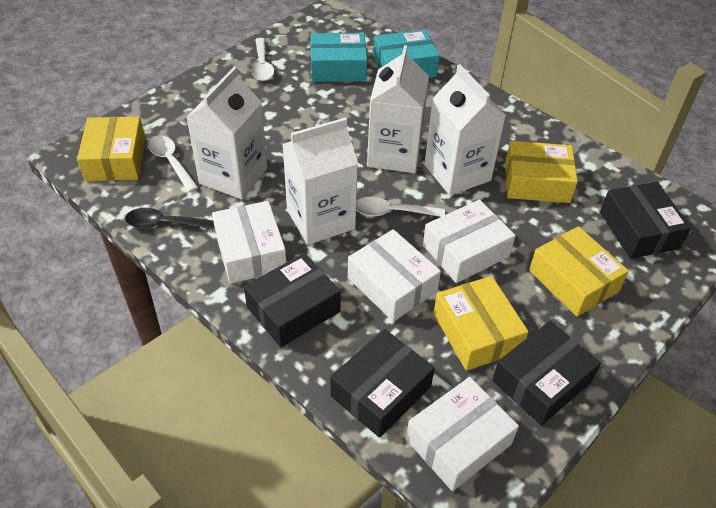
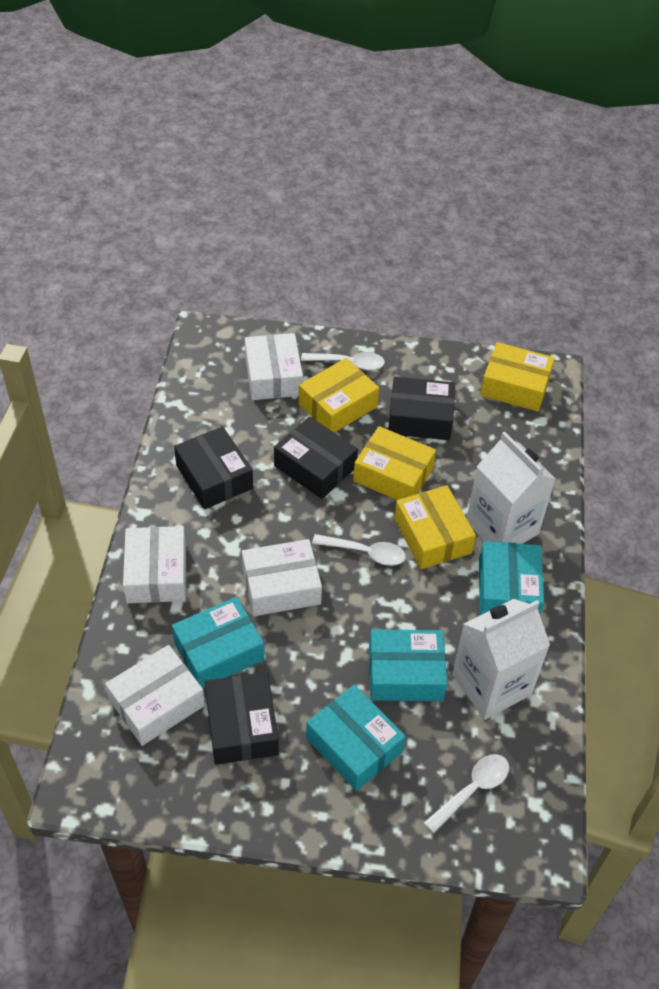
black spoon: [125,208,215,230] = 1 -> none = 0
turquoise box: [311,33,367,82] [373,30,440,78] = 2 -> [172,597,264,688] [306,685,406,791] [369,629,447,701] [479,541,544,615] = 4
white carton: [186,67,267,199] [282,117,358,245] [367,45,429,173] [424,64,506,195] = 4 -> [452,599,550,720] [467,432,556,544] = 2

